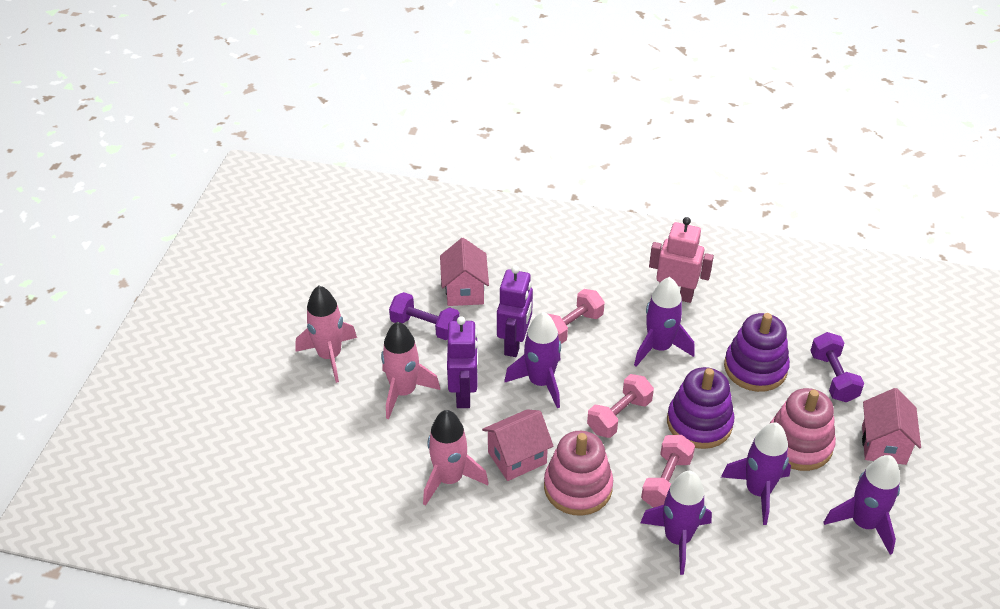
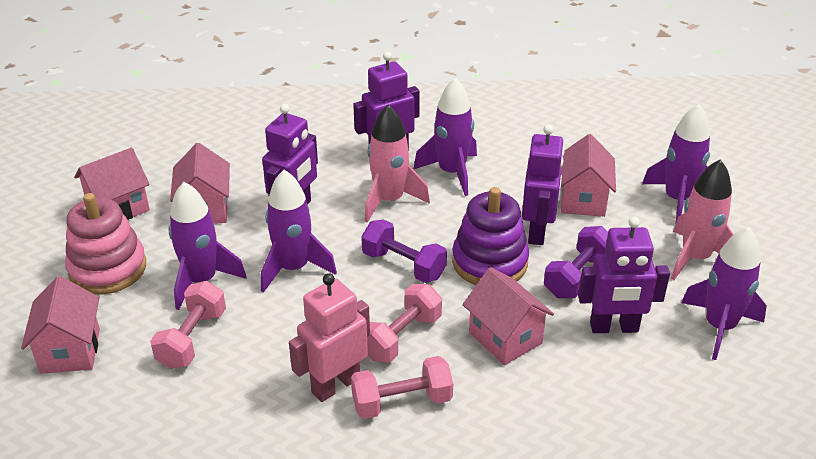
pink house: [440,238,489,306] [482,409,553,481] [862,388,921,465] = 3 -> [21,276,100,374] [74,148,150,220] [170,143,230,224] [463,267,554,365] [561,134,616,217] = 5
pink rocket: [296,286,357,383] [381,322,440,419] [423,410,489,506] = 3 -> [364,104,430,222] [671,160,734,280] = 2
pink stacking toy: [544,431,613,516] [770,388,836,471] = 2 -> [65,193,146,295] = 1
purple robot: [447,316,478,408] [497,266,533,357] = 2 -> [262,104,318,204] [353,51,420,152] [522,125,564,245] [578,217,670,333] = 4
purple stacking toy: [667,367,734,449] [724,313,790,392] = 2 -> [452,187,529,285] = 1

